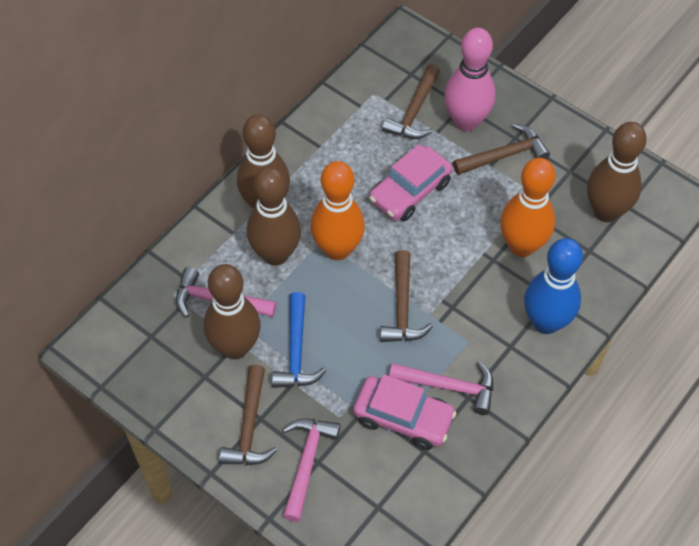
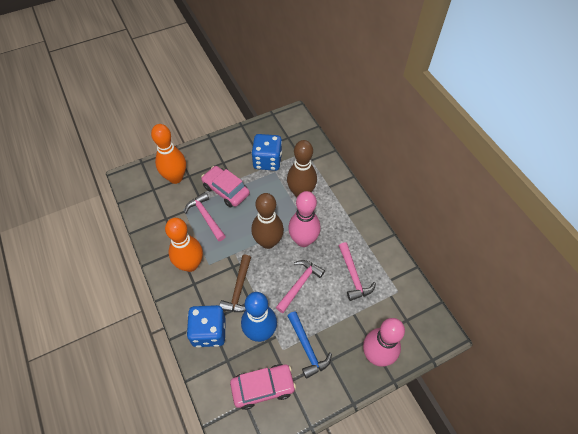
blue dice: none = 0 -> [187,305,226,348] [251,134,282,171] = 2
brown bowling pin: [204,264,261,359] [237,114,290,209] [247,166,301,266] [587,122,647,222] = 4 -> [251,193,284,249] [287,140,317,197] = 2
brown hammer: [219,365,277,465] [380,250,433,342] [382,64,440,139] [453,123,550,175] = 4 -> [219,255,251,312] = 1
pink bowling pin: [444,28,496,131] = 1 -> [288,191,320,247] [363,318,405,367] = 2

